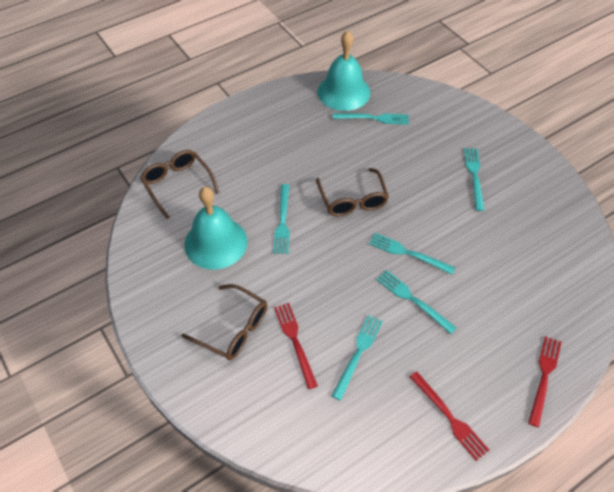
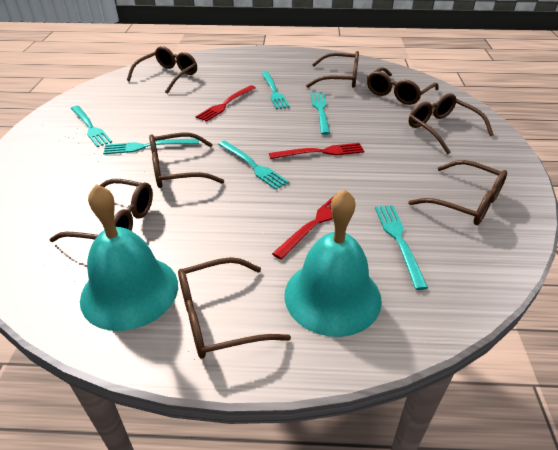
brown glasses: [140,150,219,219] [182,284,267,360] [316,168,389,216] = 3 -> [49,179,153,242] [127,46,197,94] [149,133,224,188] [178,257,291,359] [306,51,359,88] [367,67,439,105] [408,160,507,225] [409,93,494,155] = 8

